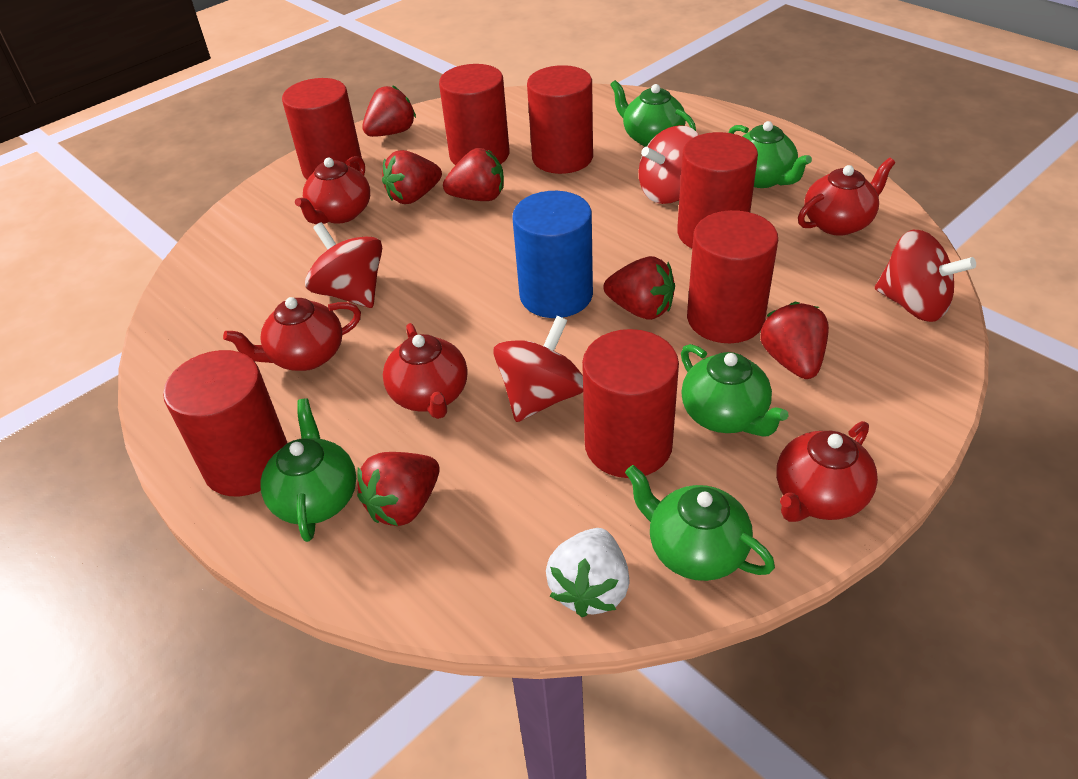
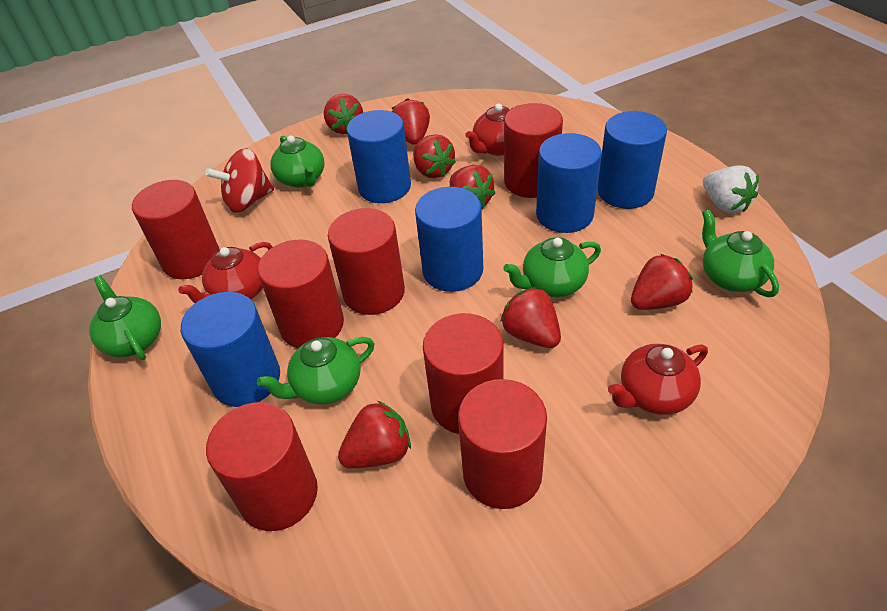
blue cylinder: [512,191,593,318] = 1 -> [181,292,280,407] [347,110,411,203] [415,187,483,292] [536,133,602,233] [597,111,667,209] = 5
red spinning top: [305,222,382,308] [493,316,583,422] [639,125,699,204] [875,230,976,322] = 4 -> [205,148,274,213] = 1
red strawberry: [357,452,440,526] [362,85,416,137] [382,150,442,204] [443,148,504,201] [604,256,675,320] [760,302,829,379] = 6 -> [324,94,363,134] [338,401,411,468] [392,98,430,145] [413,134,456,178] [450,165,495,210] [500,287,561,348] [631,254,693,310] = 7
red teapot: [223,297,361,371] [295,156,370,224] [383,323,468,419] [776,421,878,522] [798,158,895,236] = 5 -> [178,242,273,303] [465,104,519,156] [608,344,708,415] = 3

